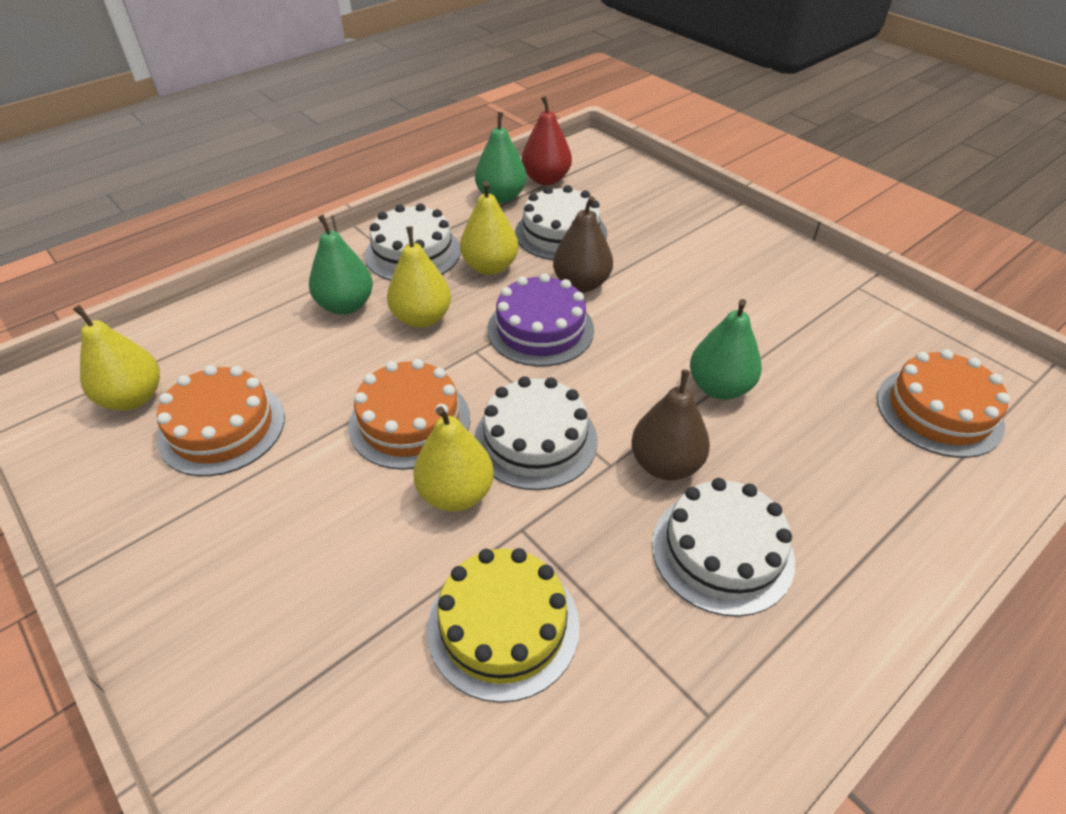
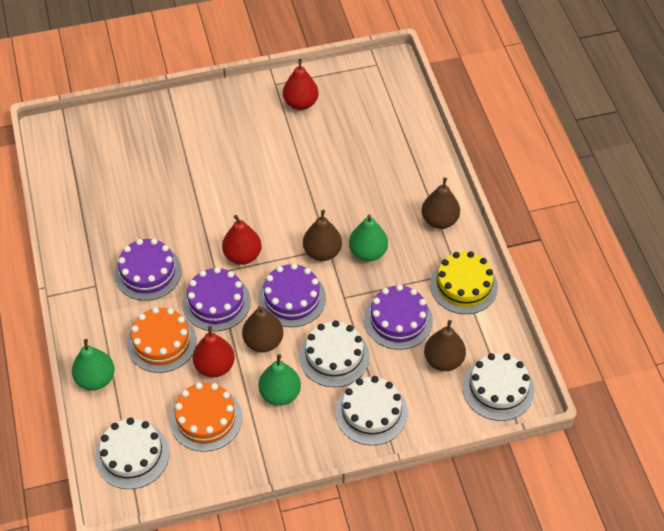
brown pear: [553,196,613,292] [631,369,710,480] = 2 -> [242,306,283,352] [303,210,342,261] [421,177,460,229] [424,320,466,371] = 4
orange cake: [157,365,285,476] [348,359,470,470] [877,349,1010,458] = 3 -> [127,307,197,373] [170,382,242,452] = 2
purple cake: [487,273,594,367] = 1 -> [114,238,182,301] [182,267,251,331] [258,263,326,327] [364,284,433,350] = 4
red pear: [522,96,572,185] = 1 -> [193,326,235,377] [222,215,262,265] [283,59,319,110] = 3
yellow pear: [73,305,160,411] [387,226,451,328] [413,406,494,512] [460,181,519,275] = 4 -> none = 0

